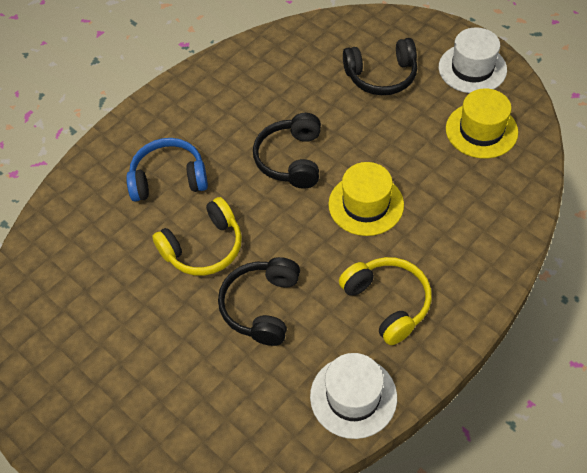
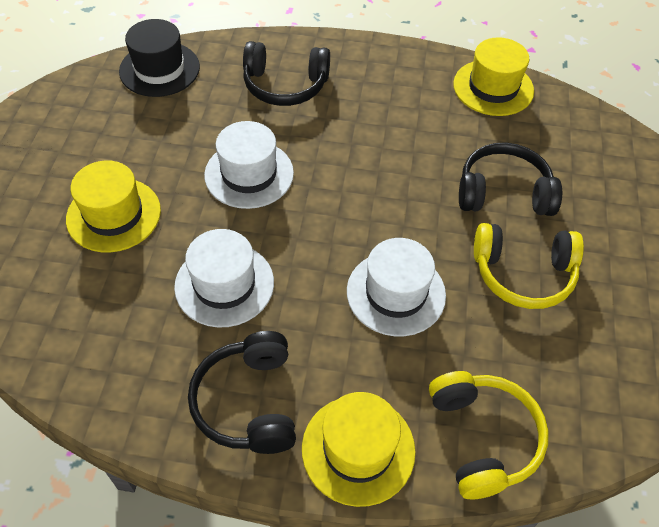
black hat: none = 0 -> [119,19,200,97] = 1
blue headphones: [126,138,208,202] = 1 -> none = 0
white hat: [310,353,397,439] [439,27,507,93] = 2 -> [174,229,274,328] [204,121,294,209] [347,238,446,336] = 3
yellow hat: [328,162,404,236] [446,88,518,159] = 2 -> [66,160,161,253] [302,392,416,507] [453,37,534,116] = 3

